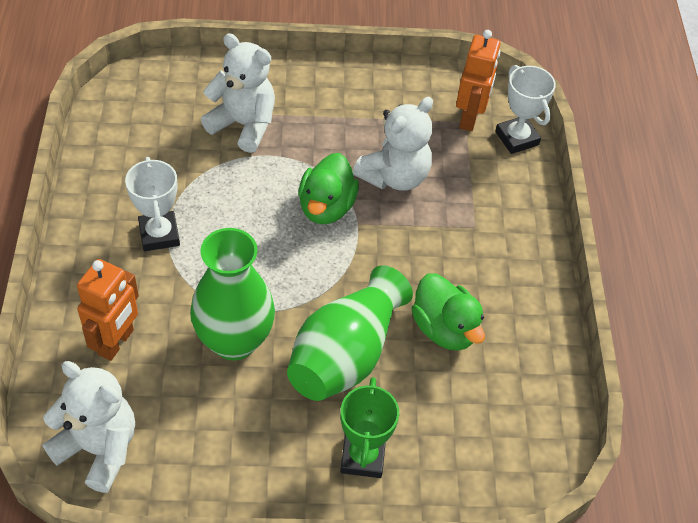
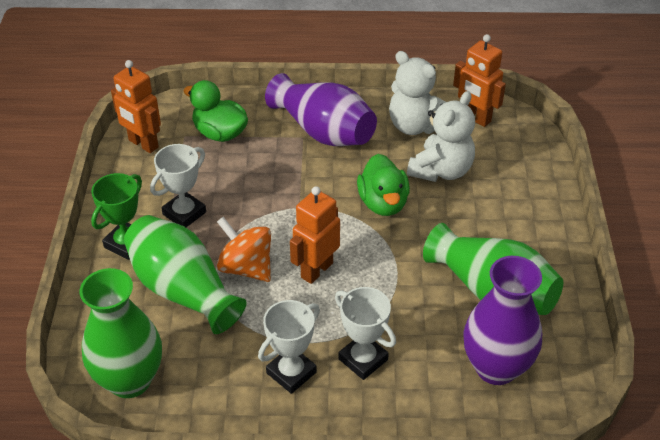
green vase: [190,228,275,360] [287,265,413,401] = 2 -> [80,268,162,398] [124,215,246,334] [423,223,563,315] = 3
orange robot: [77,259,139,361] [456,30,501,131] = 2 -> [111,60,161,153] [290,186,340,284] [453,34,506,127] = 3
orange spinning top: none = 0 -> [217,217,271,282] = 1
purple vase: none = 0 -> [265,73,377,146] [463,256,542,385] = 2
white teddy bear: [43,361,135,493] [201,33,275,153] [353,97,433,191] = 3 -> [389,51,446,135] [407,91,475,182] = 2
white trophy: [125,157,180,251] [495,65,556,154] = 2 -> [150,144,206,227] [258,300,320,394] [335,287,396,380] = 3

